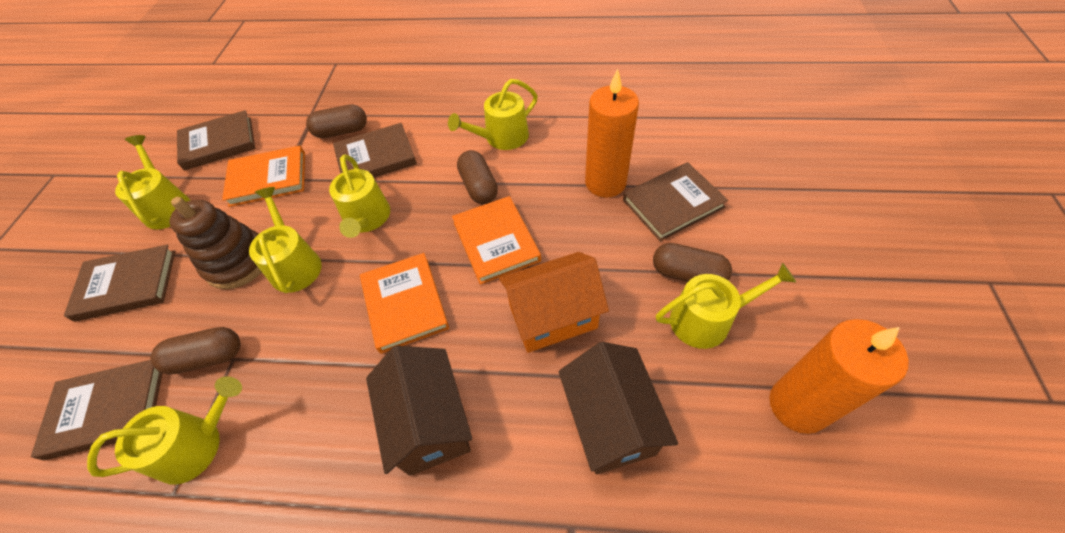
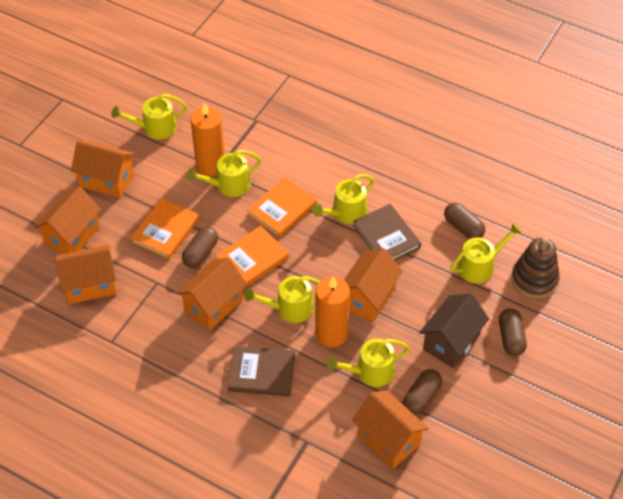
brown book: [31,360,162,460] [64,245,175,322] [177,110,255,171] [333,123,417,178] [623,162,728,241] = 5 -> [227,346,295,397] [353,204,421,260] = 2
brown house: [366,346,472,476] [558,342,678,474] = 2 -> [419,293,489,368] = 1
orange house: [499,252,609,353] = 1 -> [34,186,101,254] [55,245,117,304] [71,140,135,198] [176,258,247,330] [344,248,403,322] [352,391,429,468] = 6

